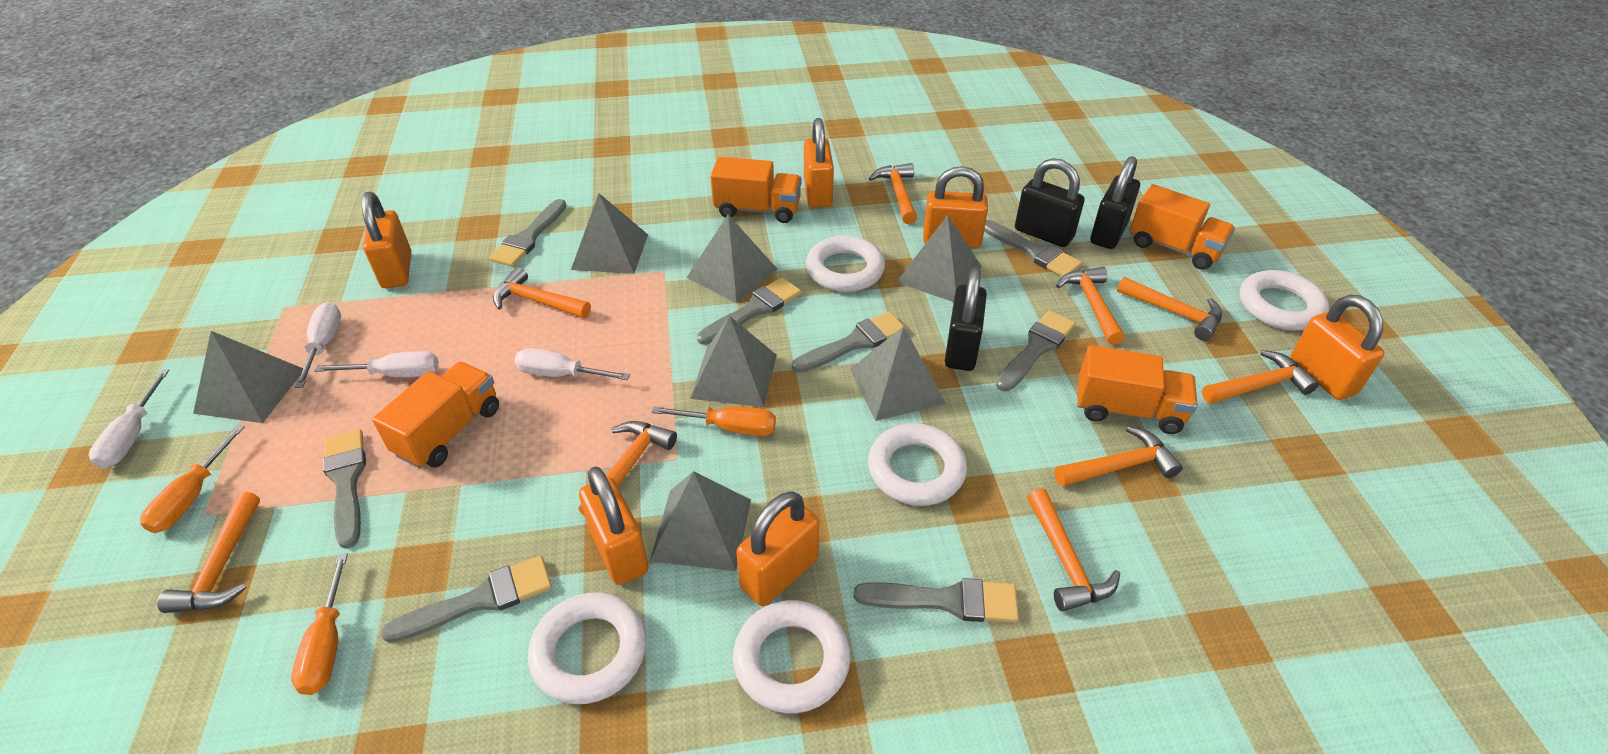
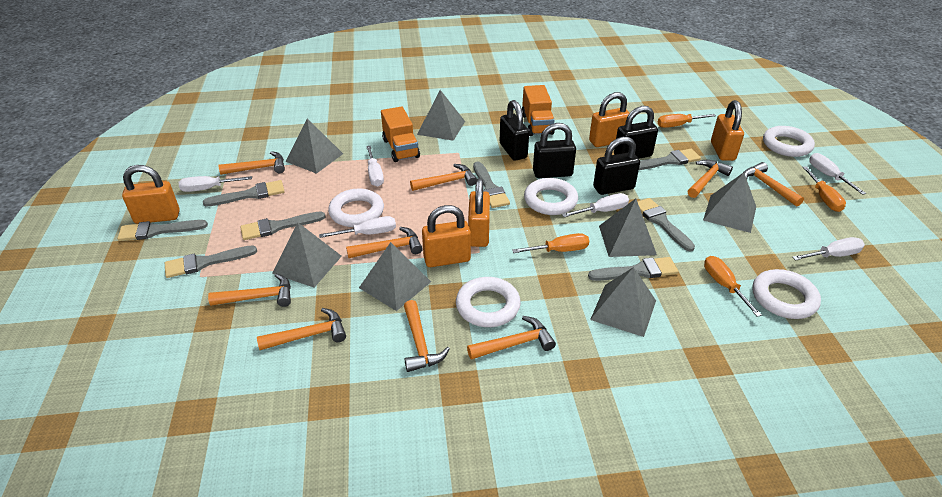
black padlock: [945,267,987,371] [1015,158,1085,247] [1090,156,1140,249] = 3 -> [500,100,529,161] [533,123,576,178] [593,137,640,195] [614,106,658,159] = 4
orange padlock: [362,192,411,288] [579,466,649,585] [736,491,819,606] [804,118,834,208] [923,166,988,249] [1290,295,1384,400] = 6 -> [122,165,180,224] [422,205,471,267] [468,178,490,247] [589,92,630,147] [711,100,744,161] = 5
orange screwdriver: [140,425,245,533] [291,553,348,695] [652,406,776,436] = 3 -> [512,233,589,253] [658,114,716,128] [704,256,762,317] [803,166,846,212] = 4
orange truck: [372,362,499,468] [710,157,801,223] [1077,345,1198,434] [1130,184,1235,270] = 4 -> [381,106,420,162] [522,85,555,136] = 2
white screwdriver: [89,370,169,468] [295,302,341,388] [314,351,439,377] [514,348,630,380] = 4 -> [179,176,252,192] [319,216,396,238] [366,146,384,187] [562,193,629,217] [792,237,865,261] [809,153,866,195] = 6

